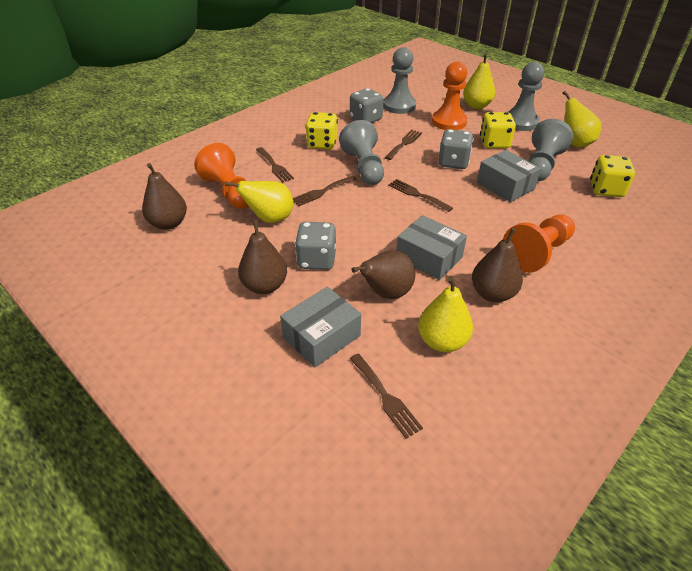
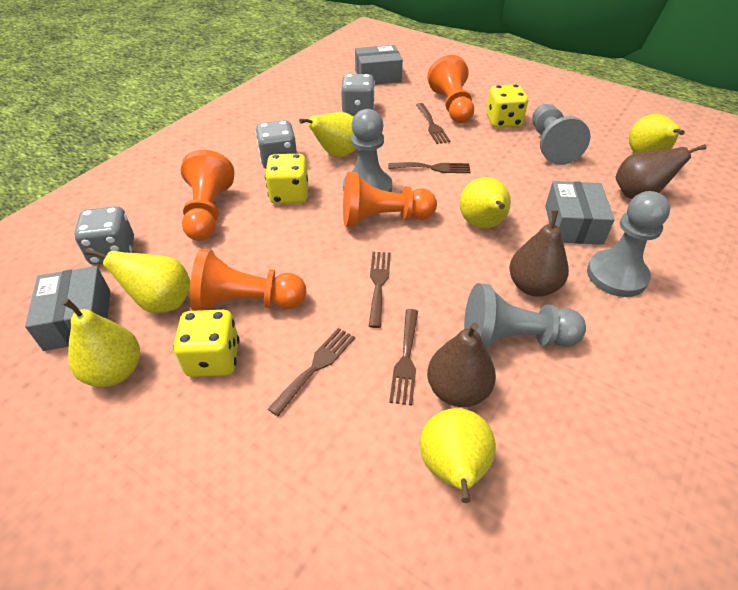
brown pear: [142,163,187,230] [238,220,287,294] [352,250,415,299] [472,228,523,302] = 4 -> [427,322,496,407] [509,210,569,297] [616,144,706,199] = 3
orange pawn: [194,143,249,209] [432,61,467,130] [503,215,575,273] = 3 -> [181,150,235,241] [190,249,306,311] [343,172,437,227] [427,55,474,123] = 4
yellow pear: [225,181,293,223] [418,277,473,352] [463,53,495,109] [562,91,602,148] = 4 -> [62,298,140,387] [85,248,190,313] [299,112,356,157] [420,408,496,503] [460,177,511,228] [629,114,685,154] = 6

